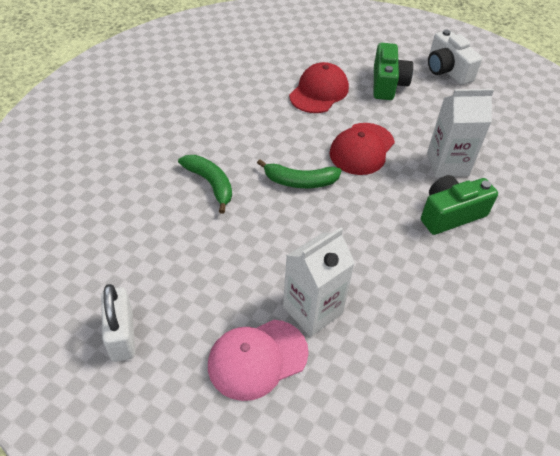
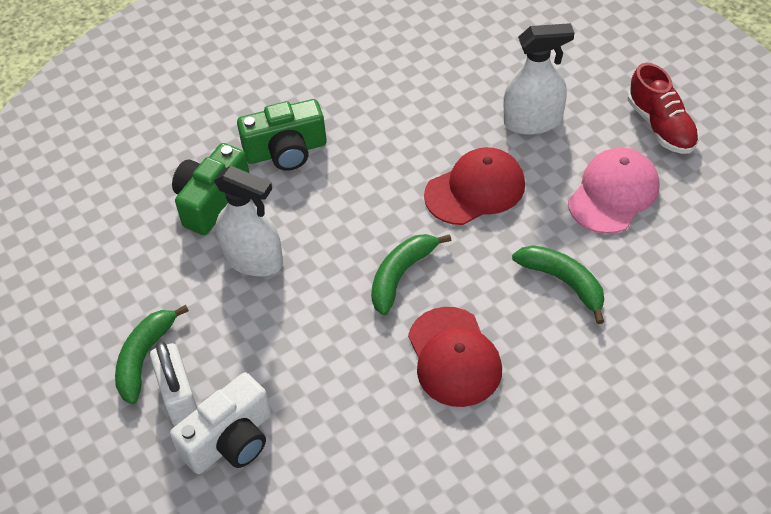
green banana: [178,155,232,214] [257,159,342,188] = 2 -> [115,305,189,404] [371,234,452,315] [512,245,604,324] = 3
red shoe: none = 0 -> [628,63,699,154] = 1
white carton: [283,227,355,336] [427,89,494,177] = 2 -> none = 0
white spray bottle: none = 0 -> [214,166,283,276] [504,23,574,135] = 2

